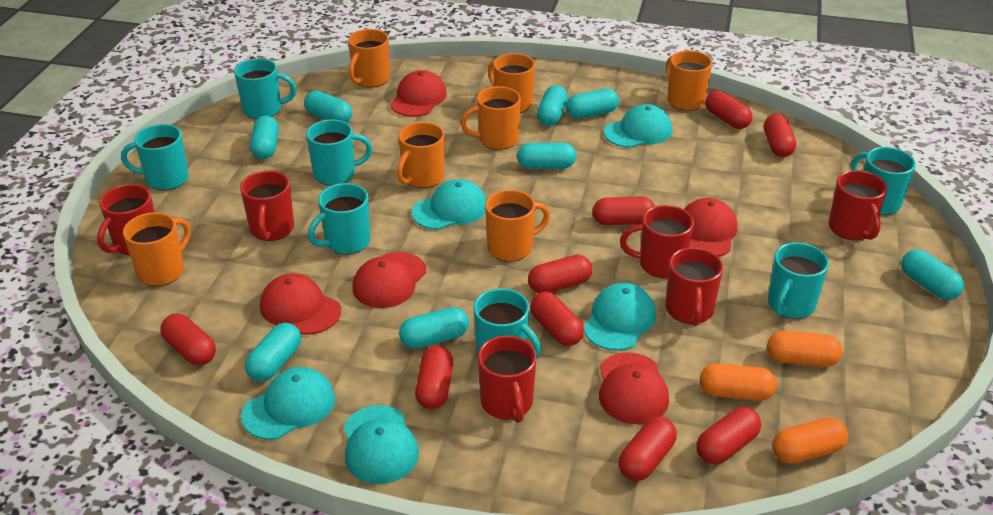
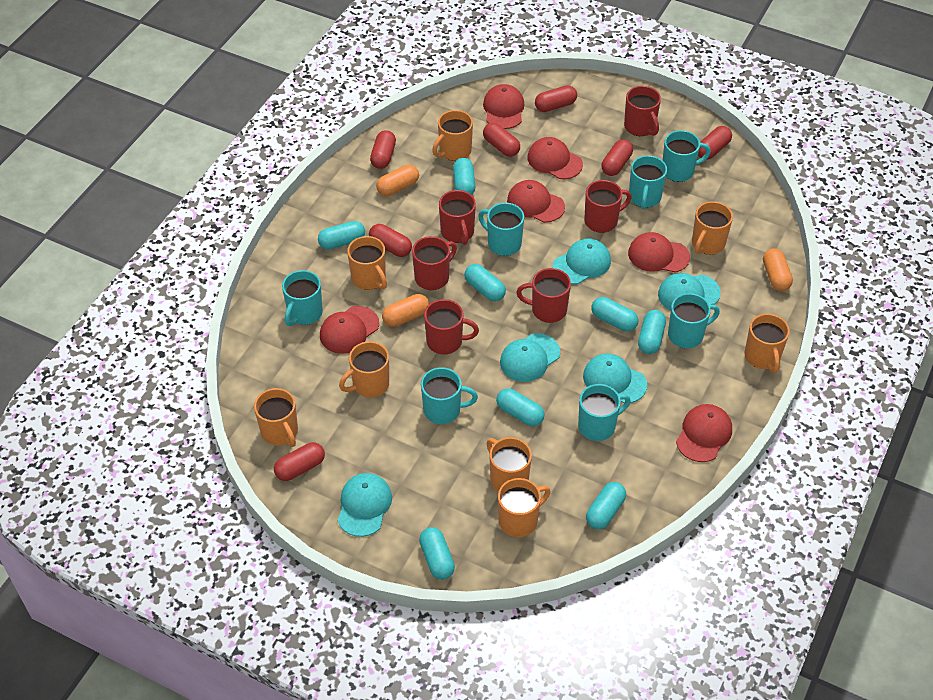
orange mug: [123,212,191,286] [348,29,390,87] [396,122,445,188] [461,86,521,150] [485,190,550,262] [488,53,535,113] [666,50,712,111] = 7 -> [254,388,298,447] [339,341,389,398] [347,236,387,290] [432,110,473,161] [486,437,532,492] [498,478,551,537] [692,201,733,255] [745,314,790,373] = 8
red cap: [260,274,341,335] [353,252,426,308] [390,70,447,117] [599,352,669,424] [684,198,737,257] = 5 -> [320,306,379,354] [483,84,525,129] [507,180,565,223] [527,137,583,179] [628,232,690,273] [676,404,732,462] = 6
red capsule: [160,314,216,366] [415,346,453,409] [528,255,592,293] [530,292,584,346] [592,196,655,225] [618,417,677,481] [696,407,761,464] [706,91,752,129] [764,114,796,157] = 9 -> [274,442,325,481] [369,224,412,257] [370,130,396,169] [483,123,520,157] [535,85,577,112] [601,139,633,176] [698,126,732,160] = 7

